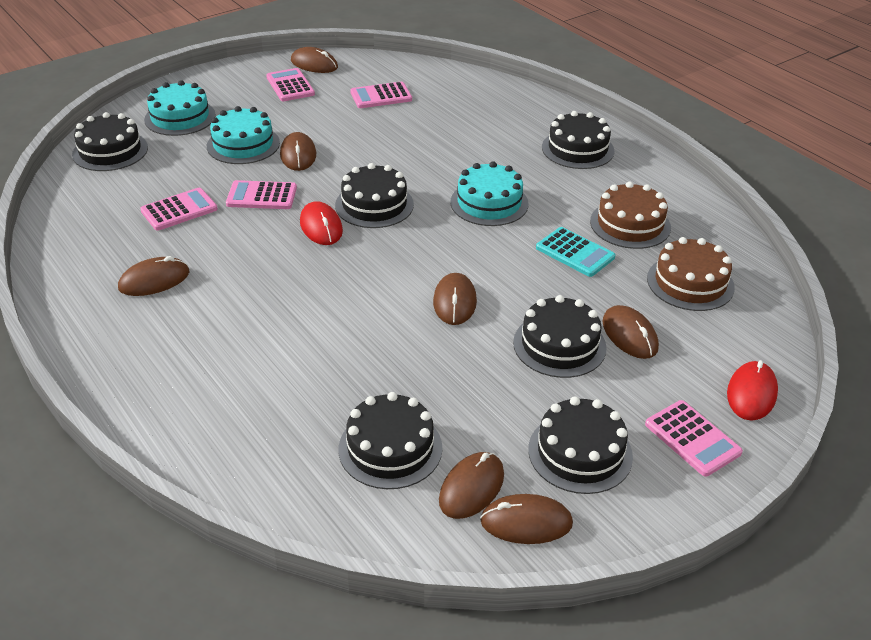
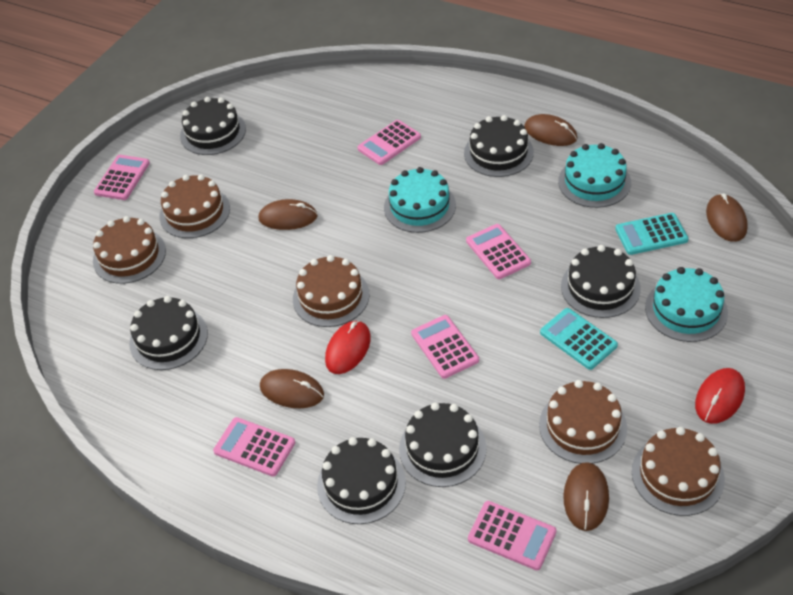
brown cake: [590,181,671,249] [647,237,735,311] = 2 -> [93,216,166,284] [159,174,230,238] [293,255,370,327] [539,380,627,464] [632,427,725,516] = 5
brown mouse: [118,256,189,296] [280,132,316,171] [291,47,338,73] [433,273,477,325] [439,452,504,519] [480,494,573,544] [602,305,659,359] = 7 -> [258,199,318,230] [260,369,324,408] [524,114,577,146] [563,462,609,531] [706,194,748,242] = 5
pink calculator: [140,188,218,231] [226,180,297,209] [266,68,315,101] [350,82,412,108] [645,400,743,477] = 5 -> [94,155,150,200] [213,417,295,476] [358,120,421,165] [411,315,479,379] [466,224,531,279] [468,501,557,570] = 6
turquoise calculator: [536,227,615,277] = 1 -> [540,308,618,370] [615,213,689,255] = 2

